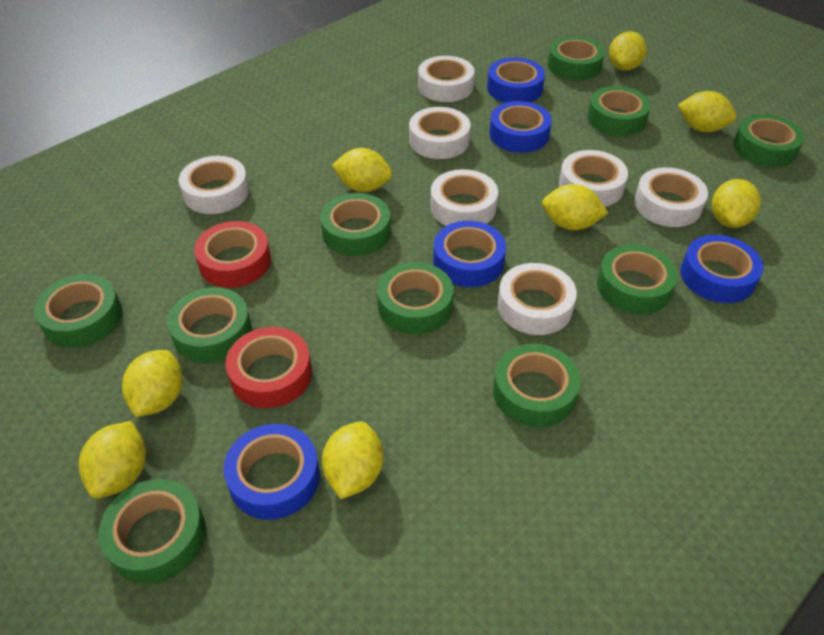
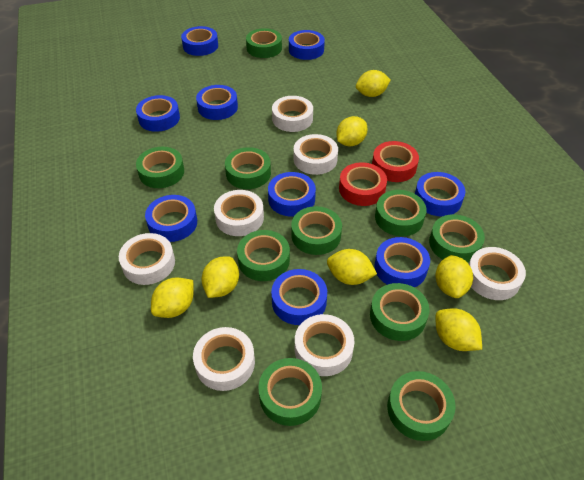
blue tape: [223,424,320,520] [433,221,506,287] [487,57,545,103] [489,101,552,153] [680,235,763,303] = 5 -> [136,95,180,132] [145,195,197,242] [181,26,218,56] [196,85,238,120] [268,172,316,217] [271,269,327,325] [289,30,325,60] [375,237,430,287] [415,172,465,216] = 9
yellow lemon: [79,421,146,498] [122,350,183,417] [322,422,383,499] [332,148,392,192] [542,184,608,230] [609,31,646,71] [678,91,736,132] [712,179,761,228] = 8 -> [151,278,194,318] [202,256,239,298] [327,249,377,285] [336,116,368,146] [356,70,391,97] [435,255,473,298] [436,308,482,351] = 7

